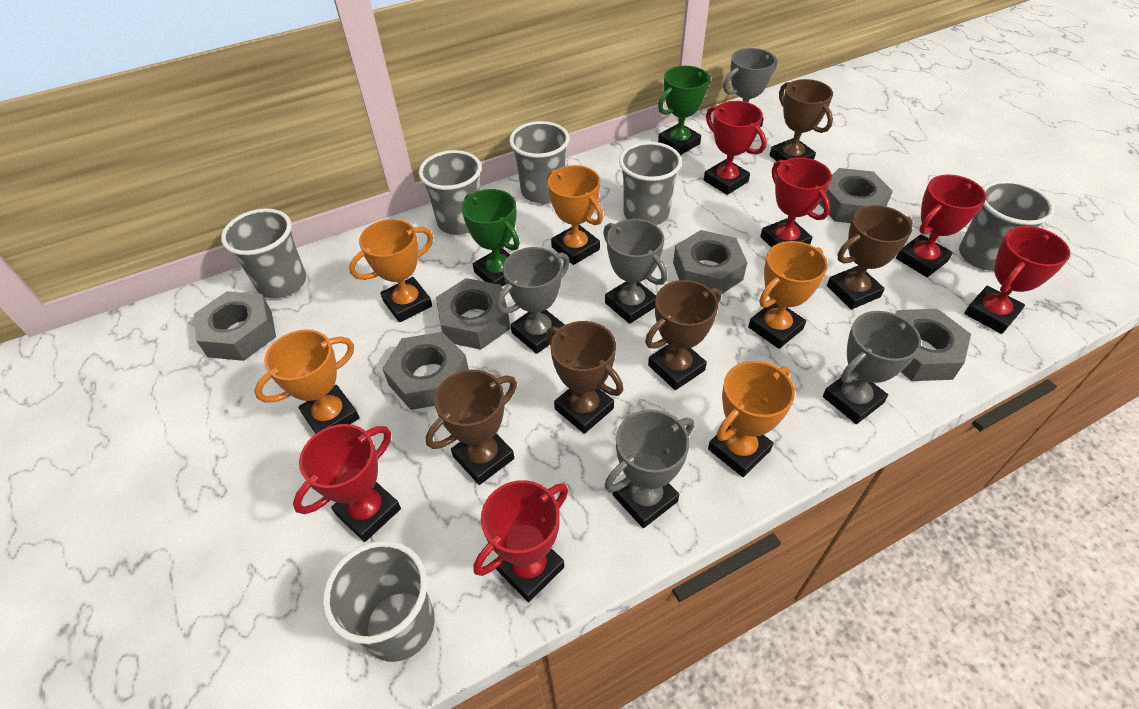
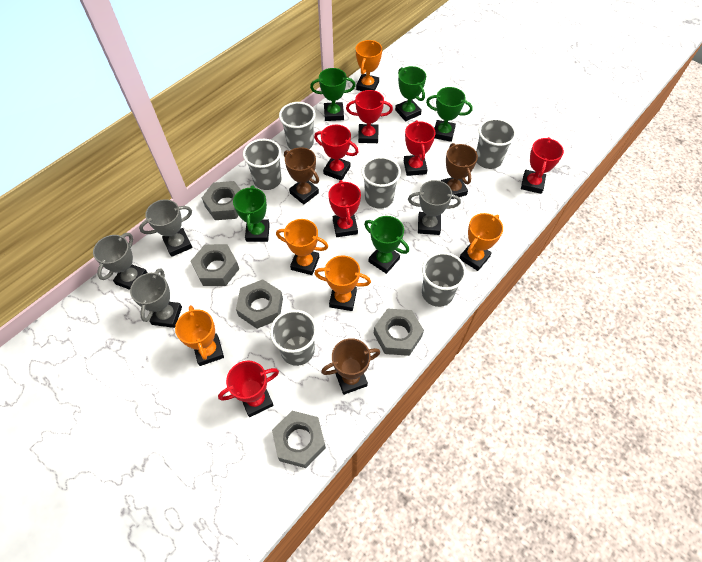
brown trophy: [426,369,517,485] [546,321,623,434] [645,280,721,390] [770,79,833,161] [827,205,913,310] = 5 -> [284,147,319,205] [321,338,380,395] [441,143,478,199] = 3
green trophy: [462,189,520,286] [658,66,711,155] = 2 -> [233,185,270,242] [310,68,356,121] [364,216,409,274] [395,66,426,121] [426,87,473,142] = 5
grey nut: [194,291,276,361] [382,332,469,410] [436,278,510,350] [673,230,747,294] [819,168,893,223] [896,309,971,381] = 6 -> [191,244,239,286] [202,181,241,220] [236,279,283,329] [272,411,326,468] [374,308,424,356] = 5
grey trophy: [496,247,570,354] [603,219,667,324] [605,410,694,528] [723,48,777,127] [823,311,921,424] = 5 -> [93,233,147,290] [130,268,182,328] [139,199,192,257] [408,180,461,235] = 4

